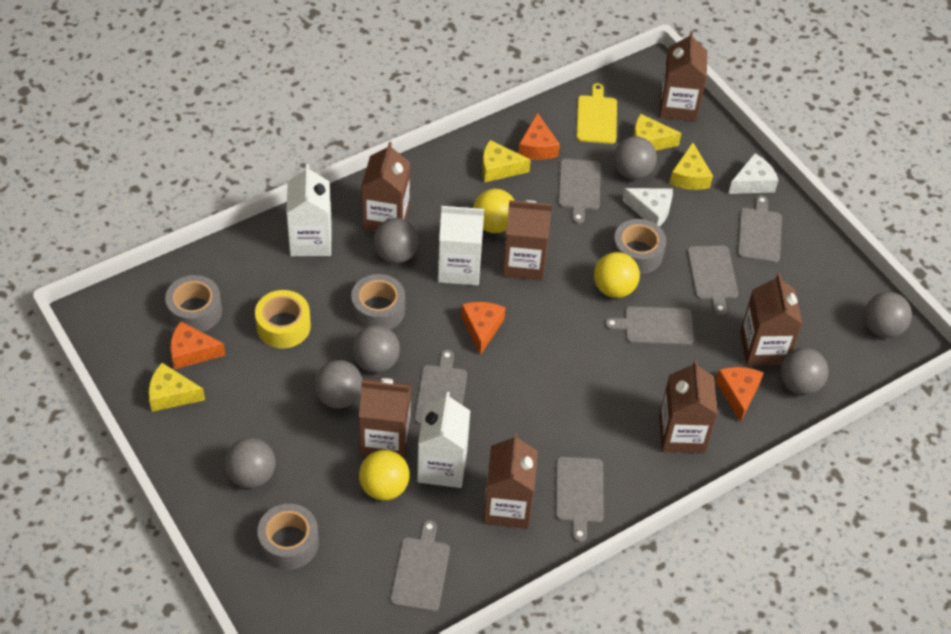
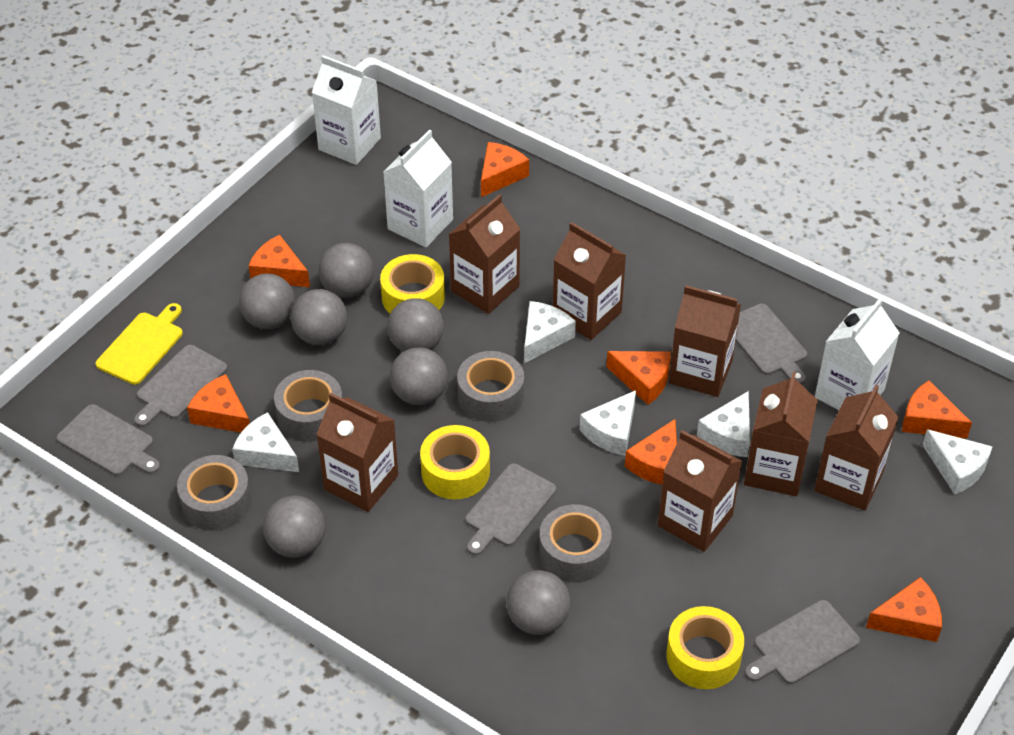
grey cutting board: [390,520,450,612] [414,350,467,424] [556,457,604,542] [558,159,601,224] [605,306,694,346] [687,245,738,316] [737,195,782,263] = 7 -> [57,404,160,476] [134,345,228,427] [465,463,556,555] [736,304,807,384] [745,600,860,684] = 5
orange cheese: [170,321,225,369] [461,302,506,355] [518,113,560,160] [715,367,764,422] = 4 -> [187,374,250,433] [248,235,310,287] [481,142,529,197] [606,351,671,405] [625,419,677,485] [866,577,942,642] [902,380,972,438] = 7
white cheese: [622,188,673,227] [728,153,778,194] = 2 -> [232,412,299,472] [524,301,576,363] [580,390,636,456] [697,391,750,457] [922,429,993,494] = 5
yellow ball: [359,450,409,501] [473,189,515,233] [594,252,640,298] = 3 -> none = 0
yellow cheese: [148,363,205,412] [482,140,531,182] [633,114,682,151] [670,142,713,190] = 4 -> none = 0
yellow tape: [255,290,311,348] = 1 -> [380,254,445,314] [420,425,490,499] [666,606,744,689] = 3

